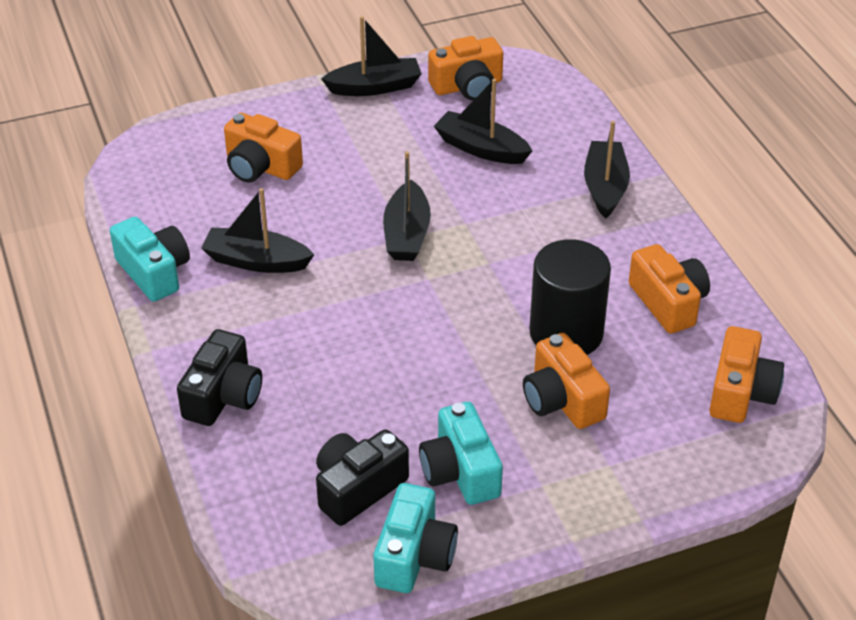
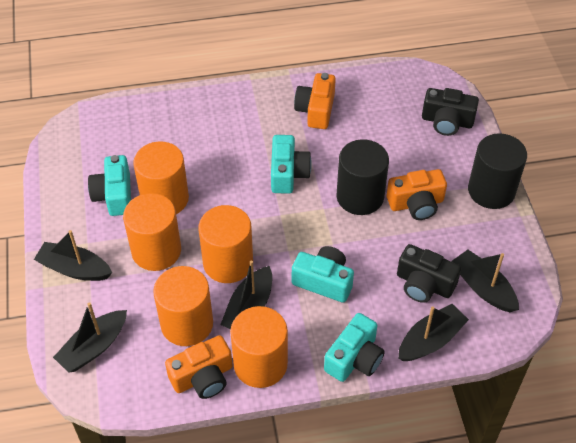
black cylinder: [530,239,611,355] = 1 -> [336,139,389,215] [468,133,527,209] = 2
orange camera: [224,113,303,183] [428,36,503,101] [523,333,610,429] [629,244,710,334] [709,326,784,423] = 5 -> [165,335,233,399] [294,73,336,129] [387,169,447,220] = 3
orange cylinder: none = 0 -> [123,193,181,271] [133,142,189,214] [153,266,213,346] [198,205,253,283] [230,306,288,388] = 5
turquoise camera: [110,217,190,302] [373,483,458,593] [419,402,503,505] = 3 -> [88,155,131,216] [271,135,312,194] [292,246,354,303] [324,313,385,382] = 4

